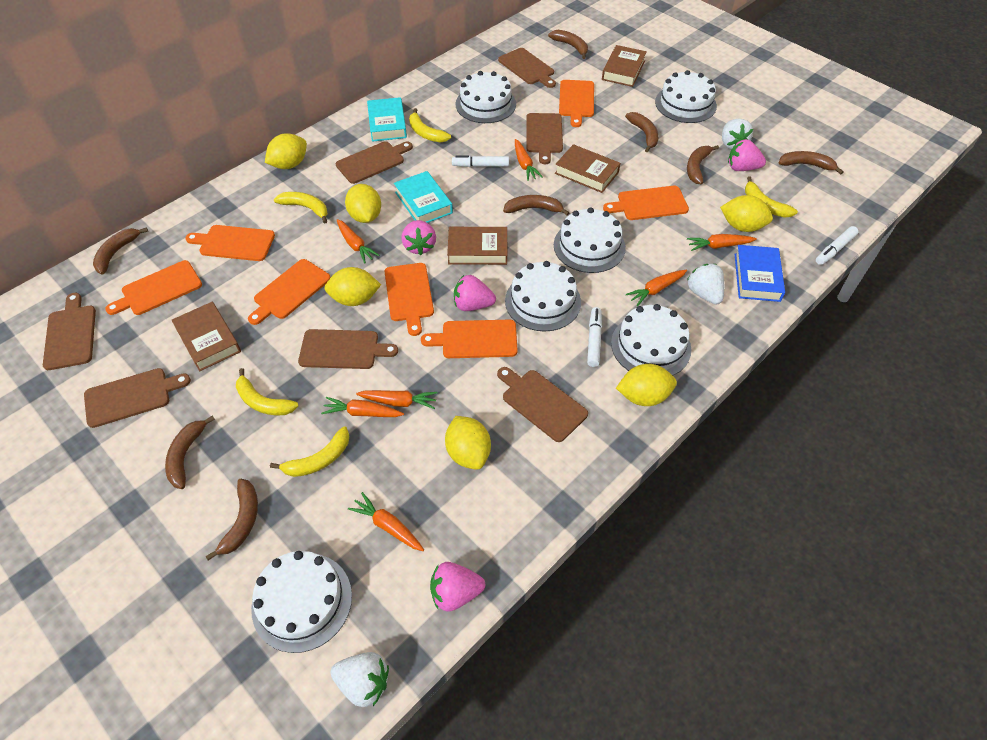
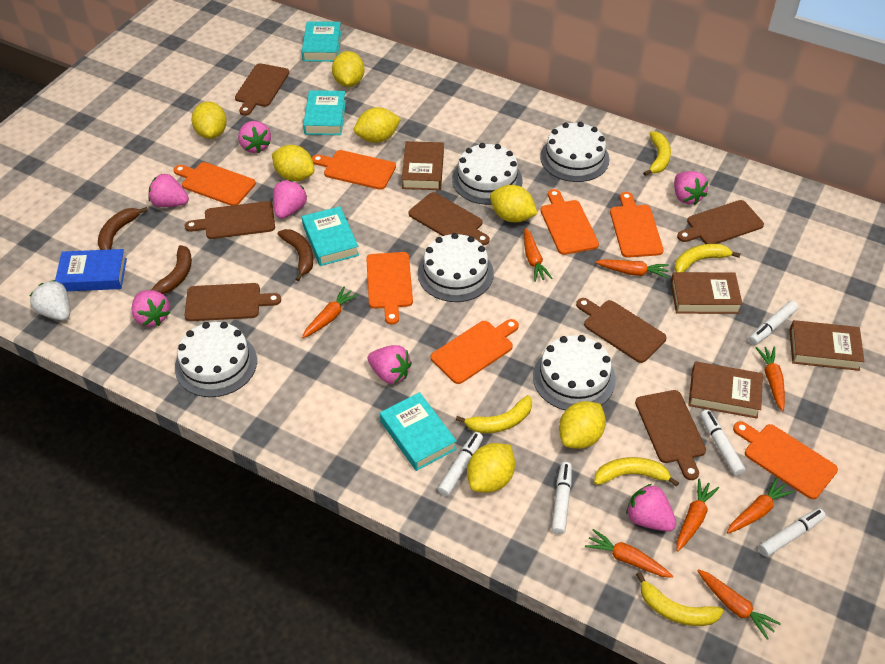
brown banana: [93,227,148,274] [165,415,215,489] [205,479,258,561] [503,195,569,216] [548,30,588,59] [625,112,659,152] [687,145,719,184] [779,151,844,174] = 8 -> [98,207,148,250] [151,245,192,294] [278,229,313,281] = 3
orange carrot: [321,397,404,417] [337,219,380,264] [348,492,424,551] [356,390,437,409] [515,139,543,181] [626,270,687,306] [687,234,757,251] = 7 -> [302,287,358,338] [524,228,552,282] [585,529,673,578] [595,259,669,278] [676,479,719,552] [697,569,781,640] [727,477,794,533] [756,346,785,411] = 8
pink strawberry: [401,220,436,255] [430,562,485,612] [454,275,496,311] [728,139,766,171] = 4 -> [131,290,170,327] [148,174,189,207] [238,121,271,153] [273,180,307,219] [368,345,412,384] [626,484,676,531] [674,171,708,205] = 7
turquoise book: [367,97,407,142] [394,171,453,223] = 2 -> [302,21,341,62] [302,206,359,266] [303,90,346,135] [380,392,457,471] = 4
white cake: [251,551,352,653] [455,71,516,123] [505,261,581,332] [554,207,626,273] [611,304,691,375] [655,70,717,123] = 6 -> [175,322,257,397] [418,233,494,302] [452,143,523,205] [533,335,616,411] [540,122,610,182] = 5
white marker: [452,155,509,167] [587,307,602,367] [816,226,859,265] = 3 -> [438,432,483,496] [552,462,572,535] [700,409,746,476] [749,300,798,345] [759,508,826,557] = 5
white strawberry: [330,652,389,707] [687,264,724,305] [722,119,753,149] = 3 -> [30,280,70,321] = 1
yellow lemon: [265,133,307,169] [324,267,381,306] [345,184,381,223] [445,416,491,470] [616,364,677,406] [720,195,773,232] = 6 -> [191,102,227,139] [272,145,314,181] [332,51,365,87] [354,107,401,143] [467,443,515,493] [490,185,538,222] [559,401,606,449] = 7

